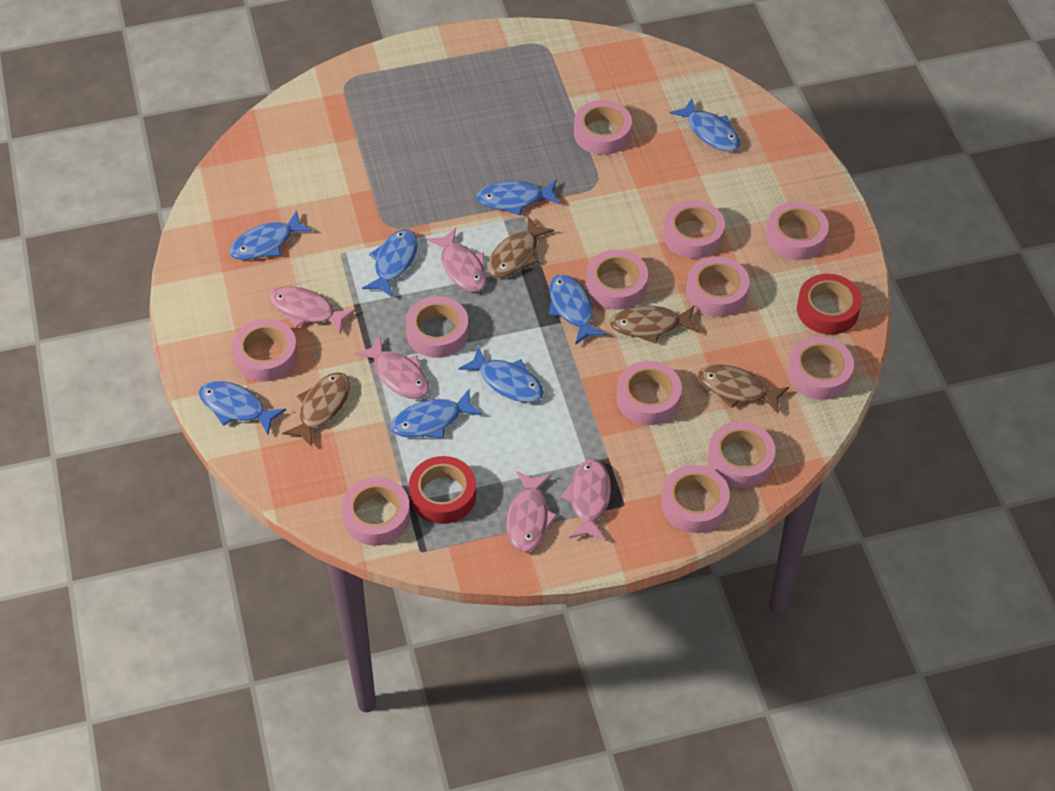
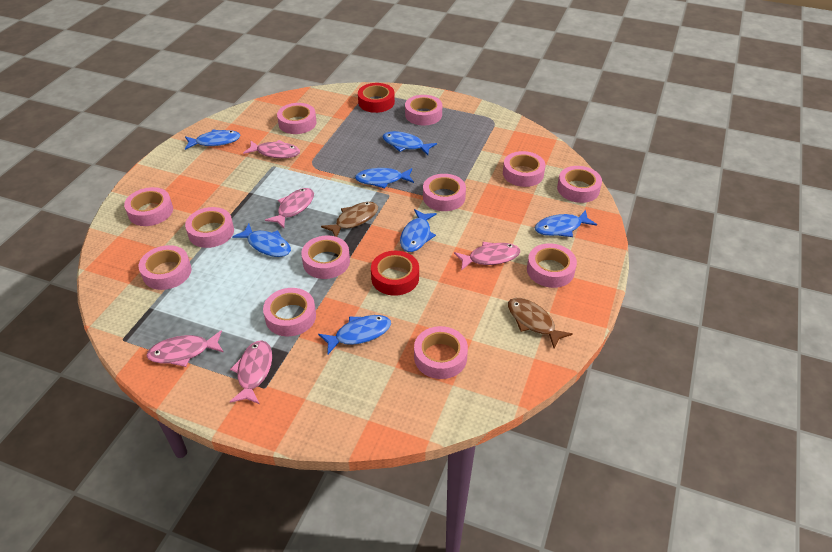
blue fish: [199,381,286,435] [229,210,313,260] [362,229,418,298] [390,389,482,438] [459,346,544,403] [476,180,560,215] [549,274,606,345] [670,99,740,151] = 8 -> [185,130,241,150] [232,223,291,257] [318,315,391,354] [355,168,414,189] [382,131,437,155] [400,209,437,252] [534,210,597,237] = 7
brown fish: [282,372,350,447] [488,217,554,278] [610,306,699,343] [698,364,789,414] = 4 -> [321,202,378,237] [508,298,573,348] = 2

